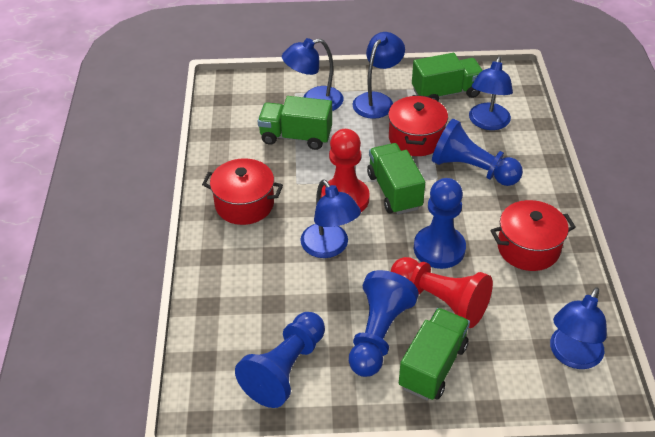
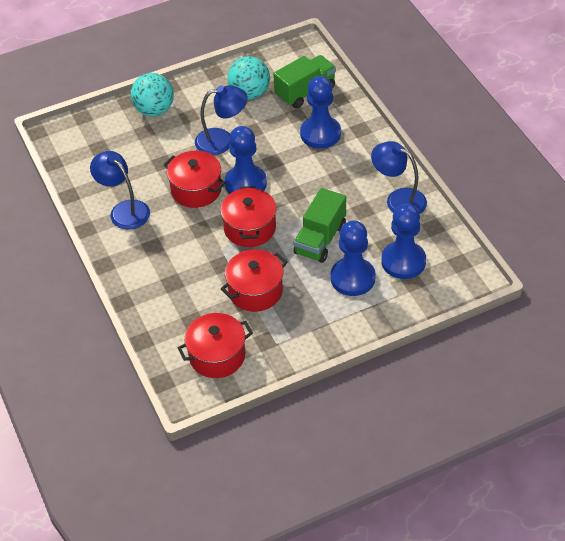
blue lamp: [282,38,344,111] [300,179,361,258] [352,32,405,119] [469,56,513,130] [550,287,607,369] = 5 -> [90,151,150,230] [195,85,248,155] [371,141,427,214] = 3
green truck: [258,96,332,150] [367,143,425,214] [399,308,470,401] [412,53,483,101] = 4 -> [273,55,336,109] [294,188,346,263] = 2
red pawn: [321,129,370,212] [391,257,493,328] = 2 -> none = 0
red pot: [202,158,283,225] [388,95,448,156] [490,200,576,271] = 3 -> [163,151,226,208] [177,313,253,378] [220,186,277,247] [221,249,288,312] = 4
turquoise ball: none = 0 -> [130,73,174,116] [227,56,270,99] = 2

